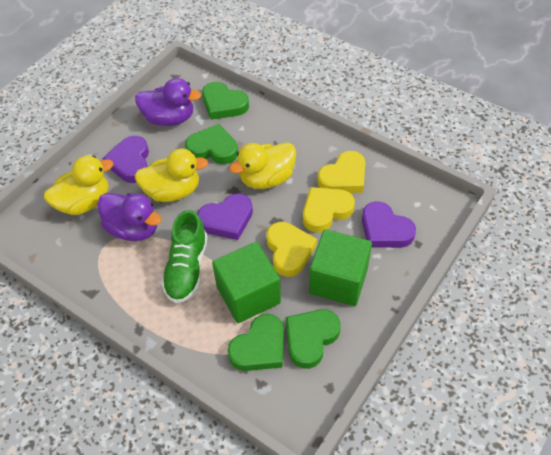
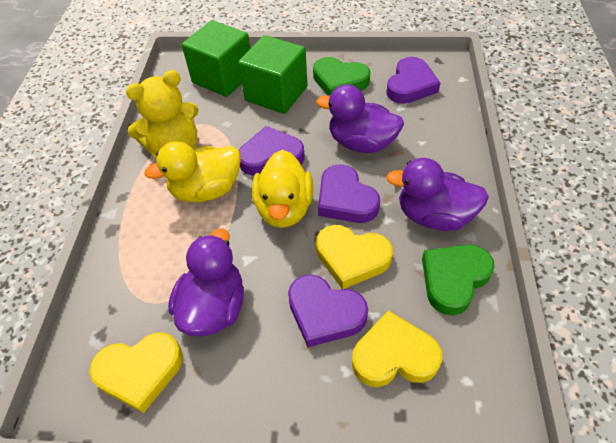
green heart: [185,124,238,164] [202,82,249,120] [228,314,284,371] [286,309,341,369] = 4 -> [313,57,370,96] [422,245,495,315] = 2
green shoe: [161,210,207,303] = 1 -> none = 0
purple duck: [97,193,161,241] [135,78,201,126] = 2 -> [168,228,244,336] [316,84,404,153] [386,158,489,231] = 3
purple heart: [103,136,149,183] [197,194,253,240] [362,201,416,248] = 3 -> [239,126,304,175] [288,274,368,347] [318,164,380,223] [386,57,440,104] = 4
yellow duck: [44,156,113,215] [134,149,208,202] [229,142,296,189] = 3 -> [144,141,241,203] [252,150,313,228] = 2
yellow teddy bear: none = 0 -> [126,70,199,158] = 1

